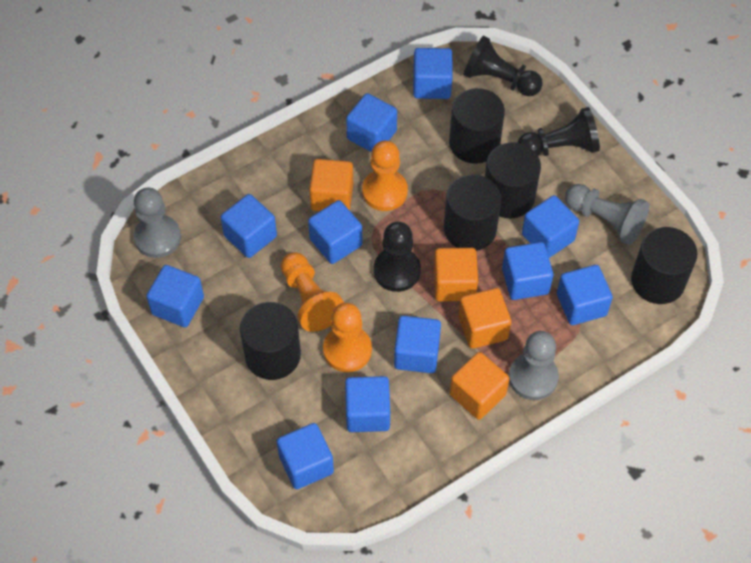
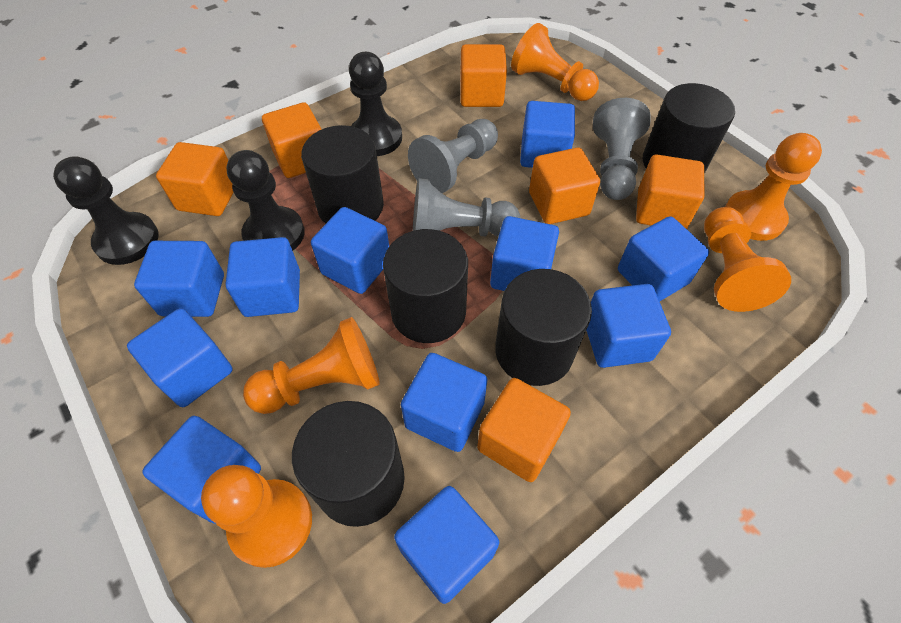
orange cube: [309,159,353,211] [434,248,478,302] [450,352,509,420] [458,288,511,349] = 4 -> [156,142,234,216] [262,102,322,178] [460,44,507,107] [477,378,571,482] [529,148,600,224] [636,154,705,229] = 6
orange pawn: [281,252,344,332] [323,303,372,372] [362,141,408,211] = 3 -> [201,465,312,568] [243,317,380,414] [511,23,599,101] [704,207,791,312] [725,133,822,241] = 5

